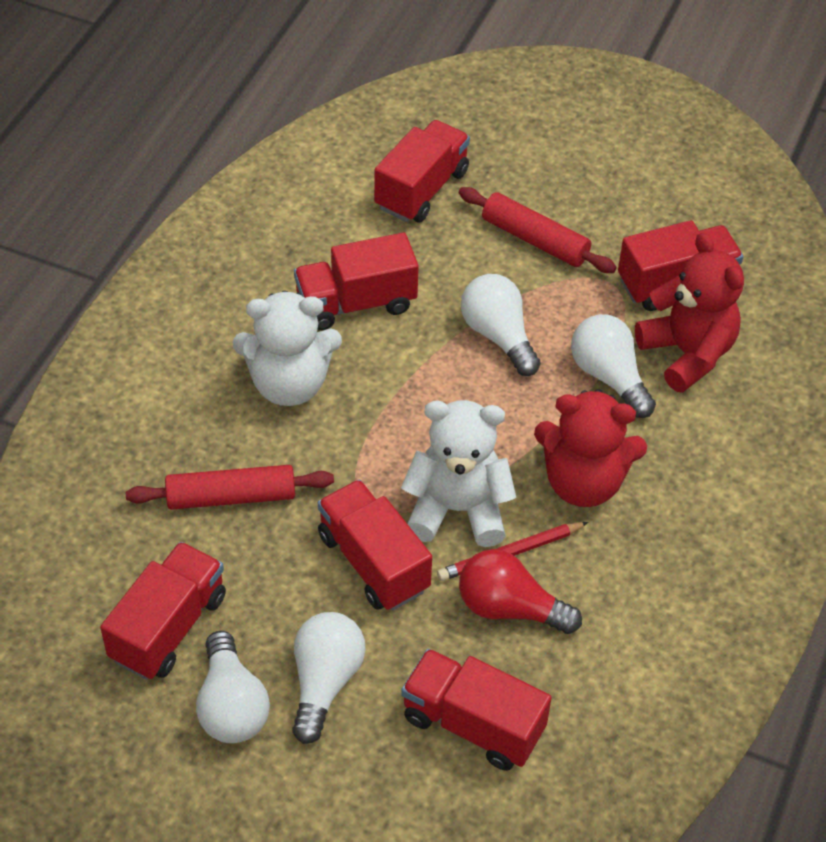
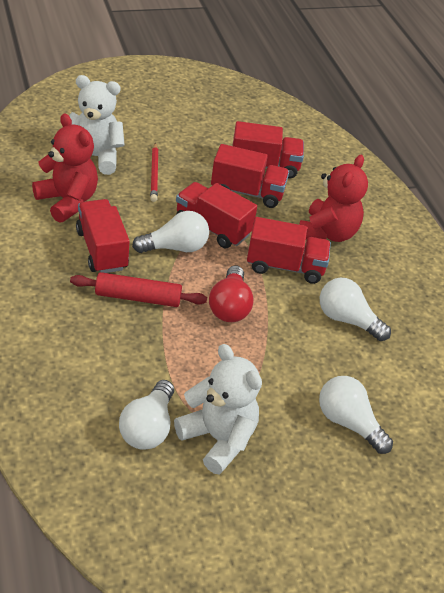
red rolling pin: [126,465,334,510] [459,187,617,273] = 2 -> [70,272,207,307] = 1
red truck: [100,542,226,680] [294,233,419,331] [318,480,432,610] [374,120,470,223] [401,649,552,771] [618,220,743,311] = 6 -> [76,199,129,273] [176,182,257,248] [211,144,289,208] [233,121,304,178] [247,217,331,284] = 5

